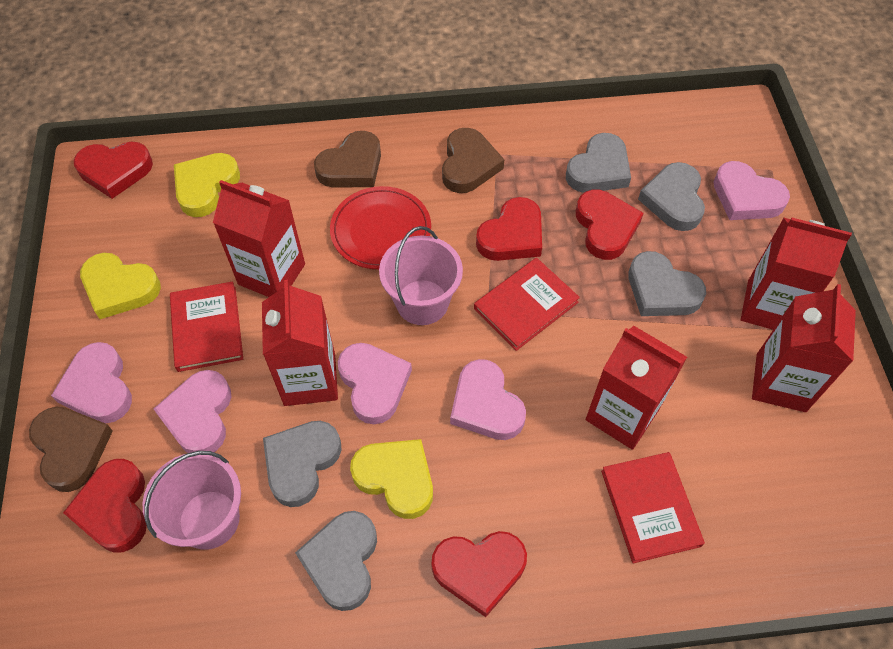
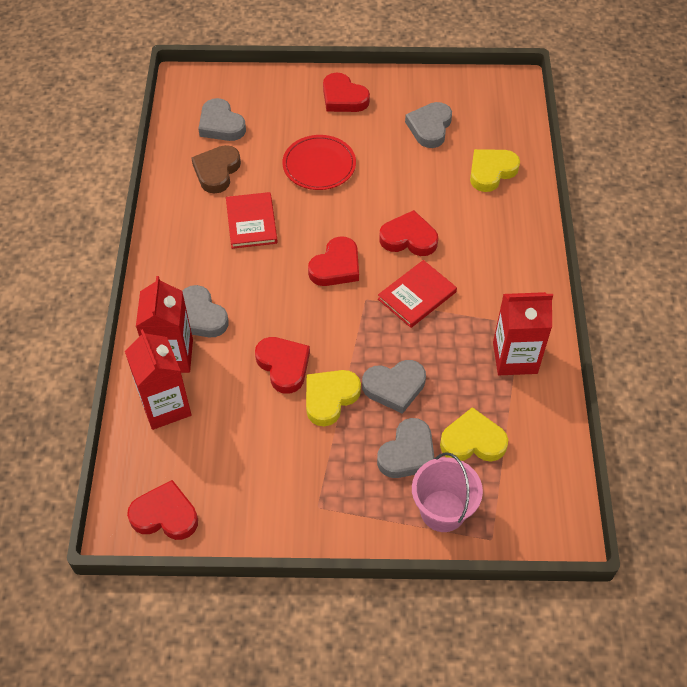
brown heart: [29,407,113,492] [314,131,381,187] [442,128,504,193] = 3 -> [191,145,241,193] = 1
pink bucket: [142,451,241,550] [379,226,463,325] = 2 -> [412,452,483,532] = 1
pink heart: [51,342,132,423] [154,370,231,453] [338,343,412,424] [450,359,526,440] [713,161,790,220] = 5 -> none = 0
red book: [170,282,243,372] [474,258,580,351] [601,452,705,563] = 3 -> [226,192,278,249] [378,260,457,328] = 2
red carton: [213,180,305,297] [262,280,338,406] [586,326,687,450] [741,217,852,330] [752,284,856,412] = 5 -> [125,329,191,430] [136,276,193,373] [493,292,553,375] = 3

